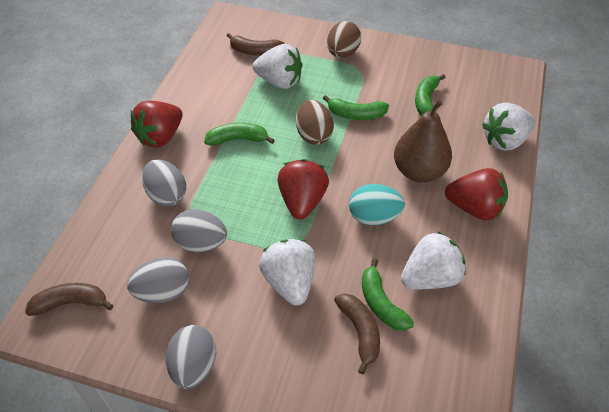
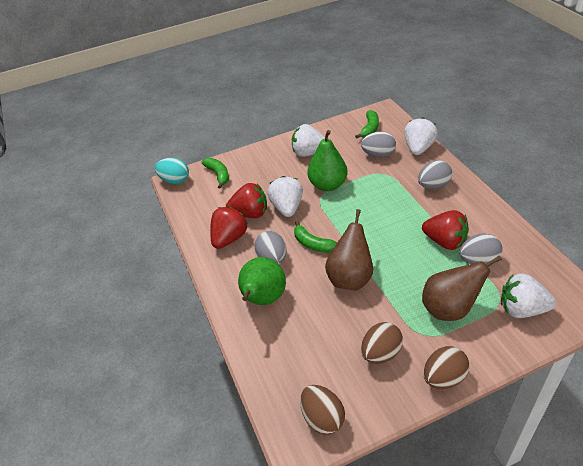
brown banana: [25,283,113,316] [227,33,285,56] [334,293,380,375] = 3 -> none = 0
brown egg: [296,100,334,145] [327,21,361,58] = 2 -> [300,385,345,435] [361,322,403,364] [424,346,469,389] = 3
brown pear: [394,100,452,183] = 1 -> [325,209,373,291] [422,255,502,321] = 2
green banana: [204,123,275,145] [323,95,389,120] [362,258,414,331] [415,74,446,116] = 4 -> [202,158,229,189] [294,221,337,253] [355,110,379,138] = 3
green pear: none = 0 -> [238,257,286,305] [307,130,347,191] = 2

